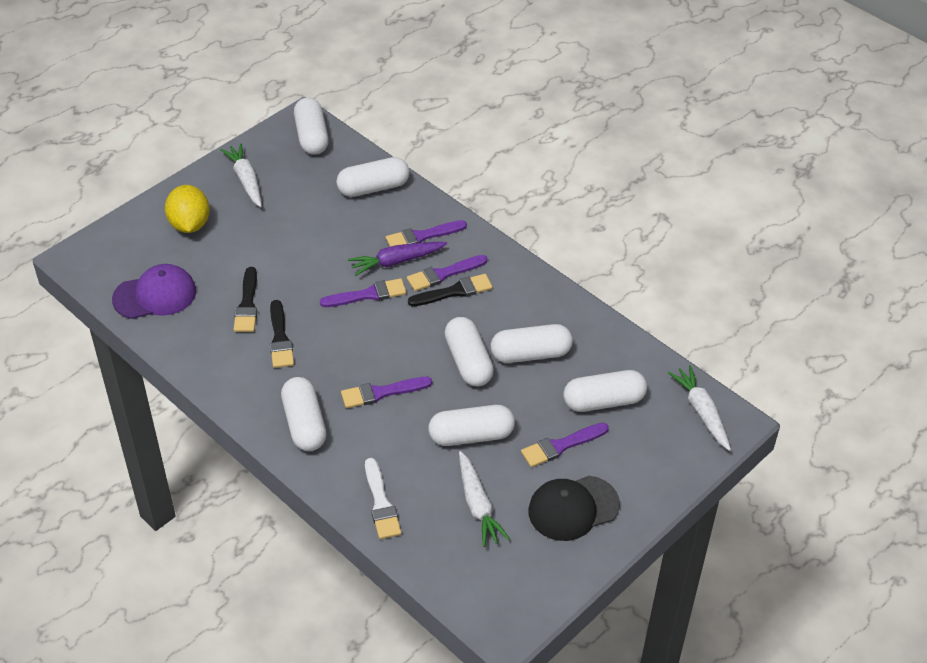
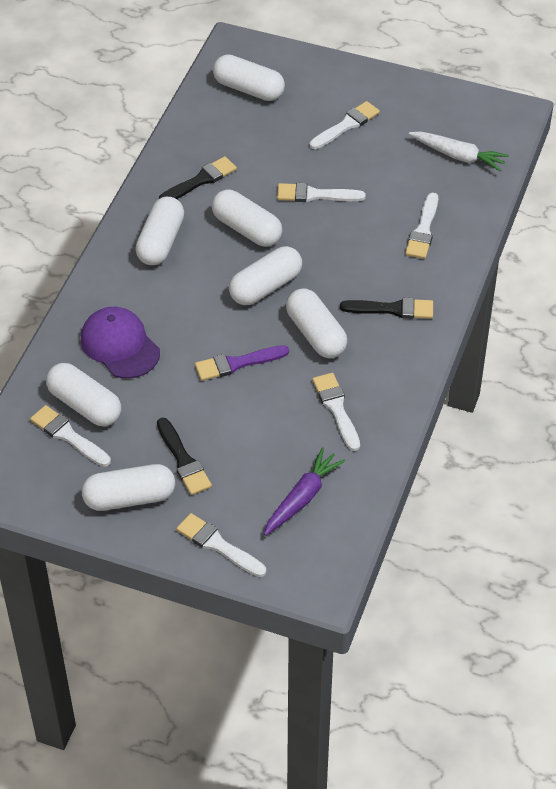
black cap: [528,476,620,541] = 1 -> none = 0
purple brush: [320,278,407,307] [341,377,432,408] [386,220,467,247] [407,255,488,291] [521,423,609,467] = 5 -> [195,345,289,381] = 1
white brush: [365,458,402,539] = 1 -> [30,405,111,467] [176,513,266,577] [277,183,366,202] [310,101,380,149] [312,373,360,451] [405,193,438,259] = 6
white carrot: [220,143,262,207] [459,451,510,547] [668,365,731,451] = 3 -> [409,132,509,172] = 1
yellow lemon: [165,185,210,233] = 1 -> none = 0

